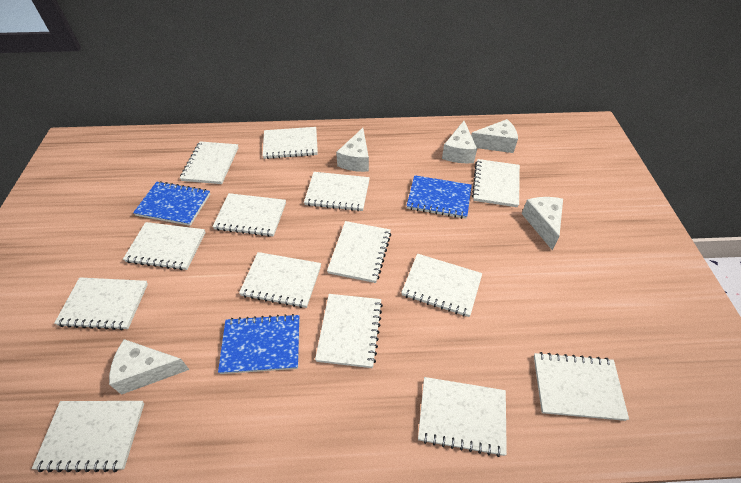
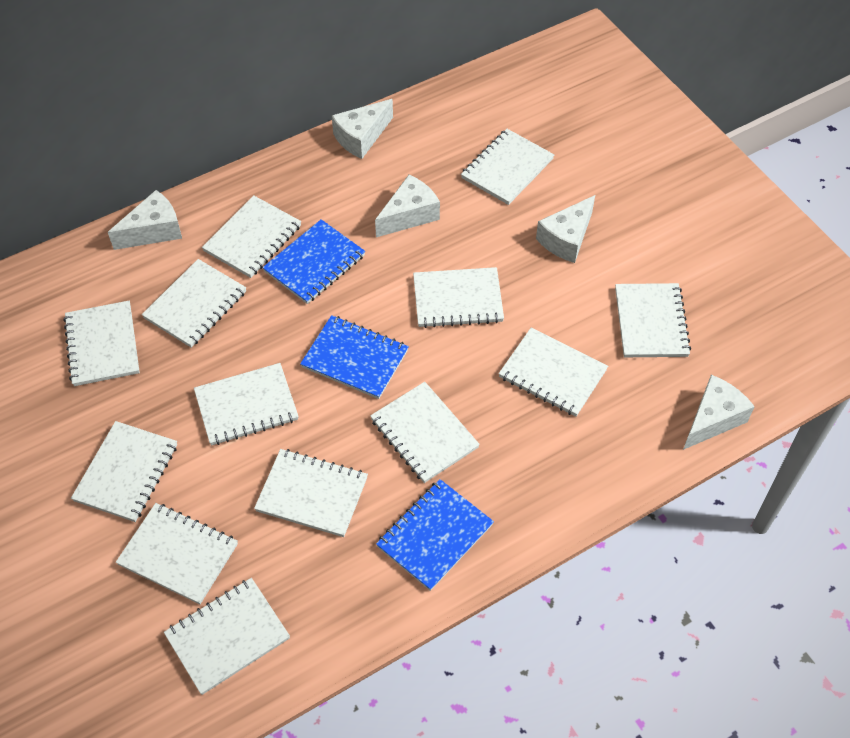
white notebook: [32,401,144,472] [54,277,148,330] [123,222,206,270] [180,141,239,184] [212,193,286,237] [239,252,321,308] [263,127,318,159] [304,172,370,211] [315,294,383,368] [327,221,391,283] [401,254,482,317] [418,377,507,457] [472,159,520,207] [534,352,629,421] = 14 -> [63,301,140,386] [71,421,177,522] [116,503,238,604] [142,259,246,348] [164,578,290,695] [194,363,299,445] [202,195,301,278] [254,449,368,537] [370,382,480,483] [413,267,504,328] [461,129,554,205] [499,327,608,416] [615,283,691,357] = 13

